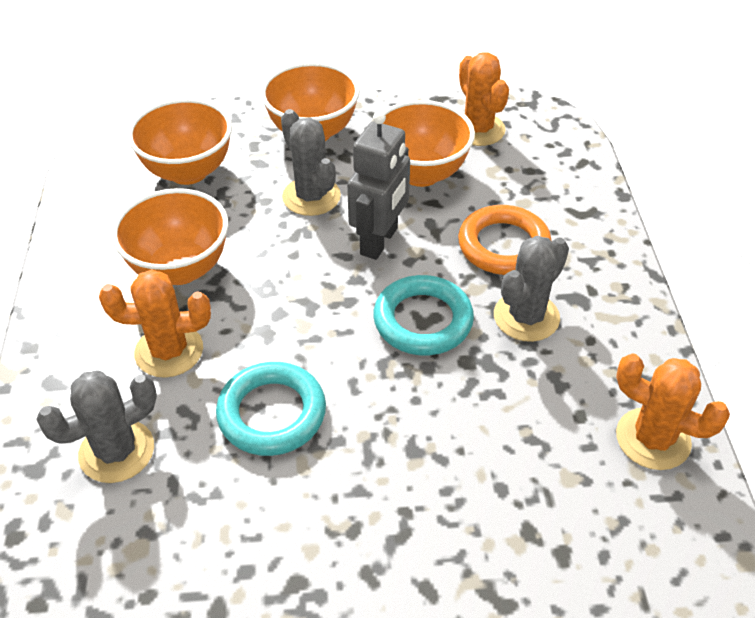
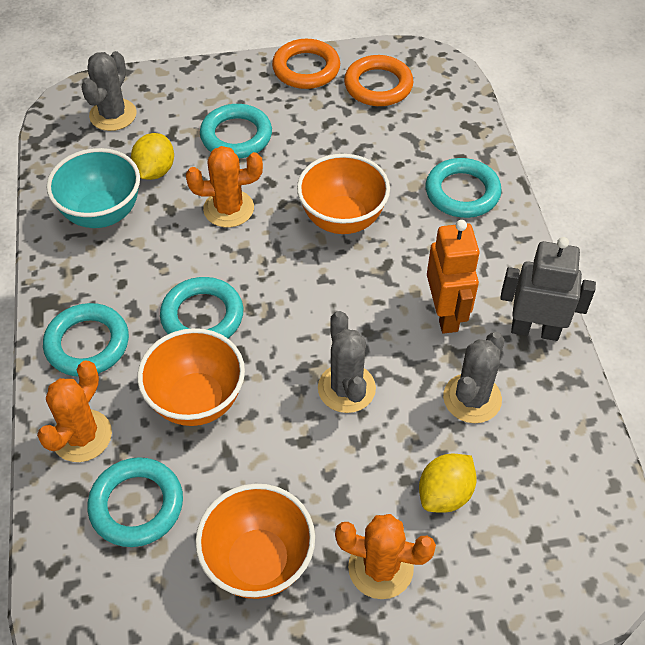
orange bowl: [112,188,228,285] [128,98,232,185] [261,62,360,141] [382,100,475,187] = 4 -> [137,328,245,426] [195,484,315,599] [297,154,390,234] = 3
orange ring: [458,205,552,275] = 1 -> [272,39,340,89] [344,55,414,106] = 2
orange robot: none = 0 -> [427,220,480,334] = 1
turquoise bowl: none = 0 -> [46,148,140,228] = 1
turquoise ring: [216,362,326,456] [373,275,474,355] = 2 -> [43,303,129,377] [87,457,183,547] [160,277,243,338] [200,104,272,159] [426,158,502,218] = 5
yellow lemon: none = 0 -> [131,133,174,180] [419,454,477,513] = 2

